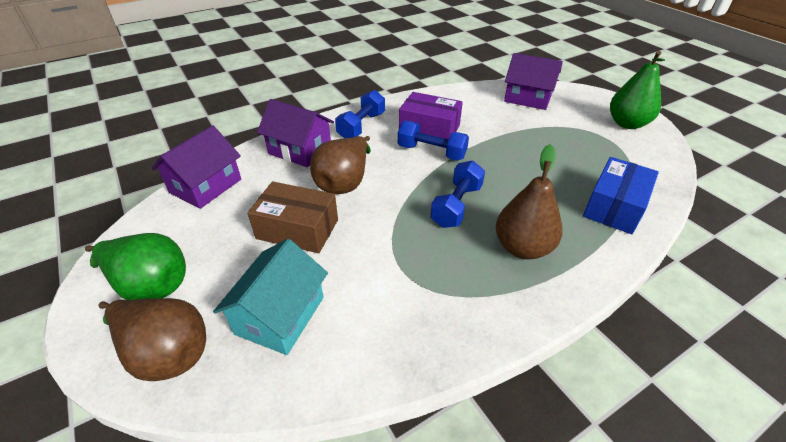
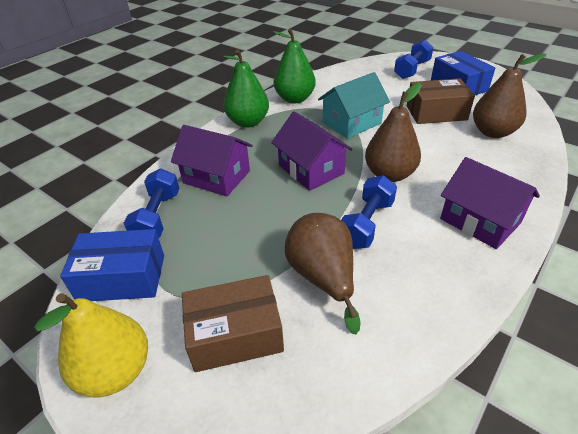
blue box: [583,157,659,234] = 1 -> [60,229,164,301] [431,51,495,95] = 2
brown box: [247,182,338,253] = 1 -> [182,275,284,372] [407,78,475,124] = 2
purple box: [399,92,463,139] = 1 -> none = 0
yellow pear: none = 0 -> [34,293,148,397] = 1

